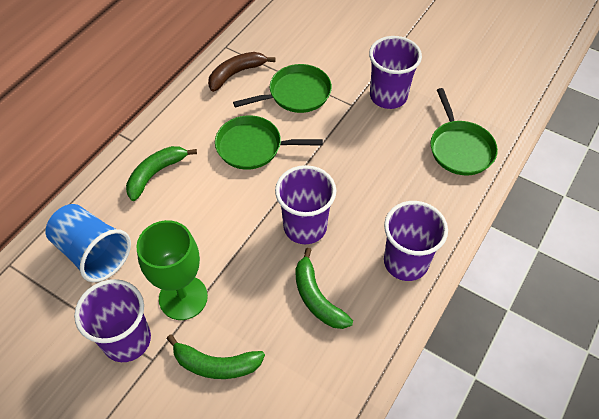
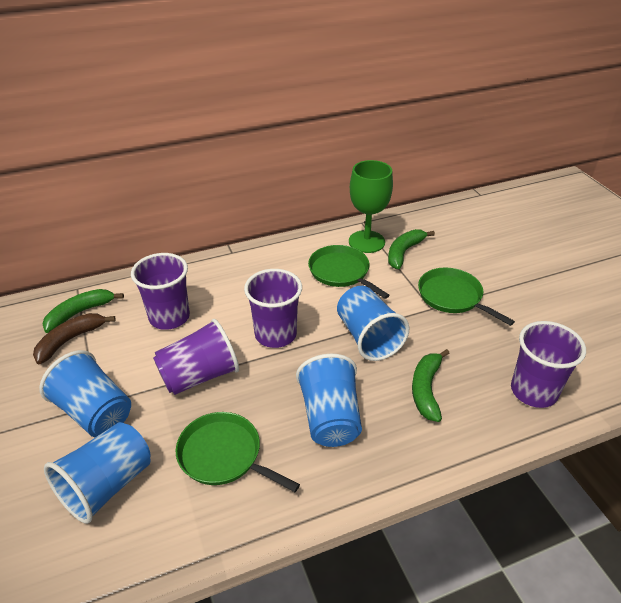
blue cup: [46,204,131,282] = 1 -> [39,350,131,437] [44,422,151,524] [296,353,362,447] [337,286,409,361] = 4

